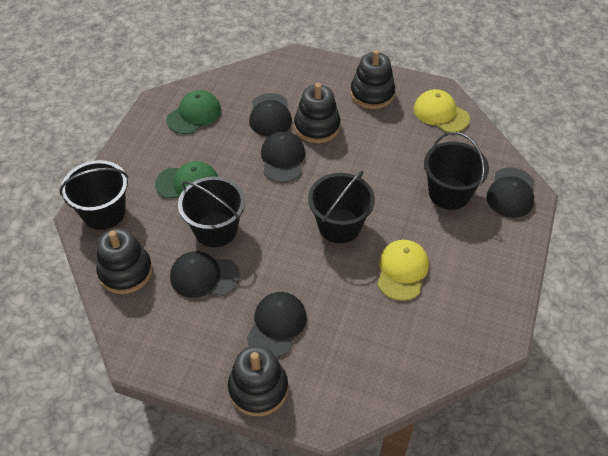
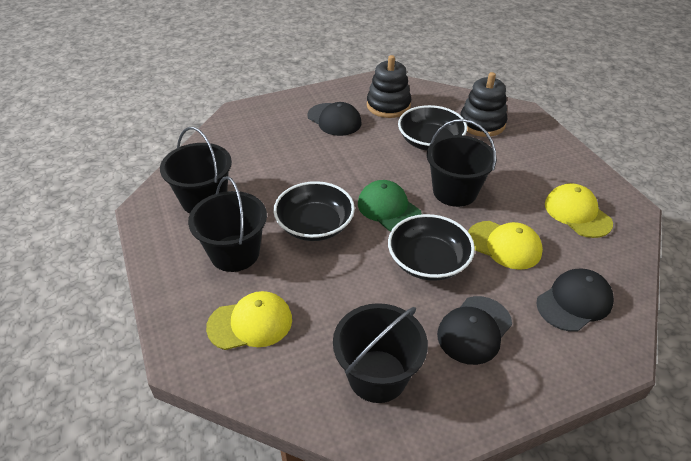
black bowl: none = 0 -> [273,181,355,241] [388,214,475,281] [398,105,467,151] = 3
black cap: [170,251,240,298] [247,292,307,358] [249,93,292,137] [261,131,305,183] [487,167,535,218] = 5 -> [307,102,362,136] [437,296,512,365] [536,269,614,332] = 3
black stacking toy: [96,228,152,294] [228,345,288,416] [294,83,340,143] [350,50,395,109] = 4 -> [367,55,411,118] [461,72,507,137] = 2
green cap: [155,161,218,198] [166,90,221,134] = 2 -> [358,180,422,231] = 1
yellow cap: [377,240,429,301] [414,89,470,133] = 2 -> [206,291,292,350] [468,221,543,270] [545,183,613,238] = 3

